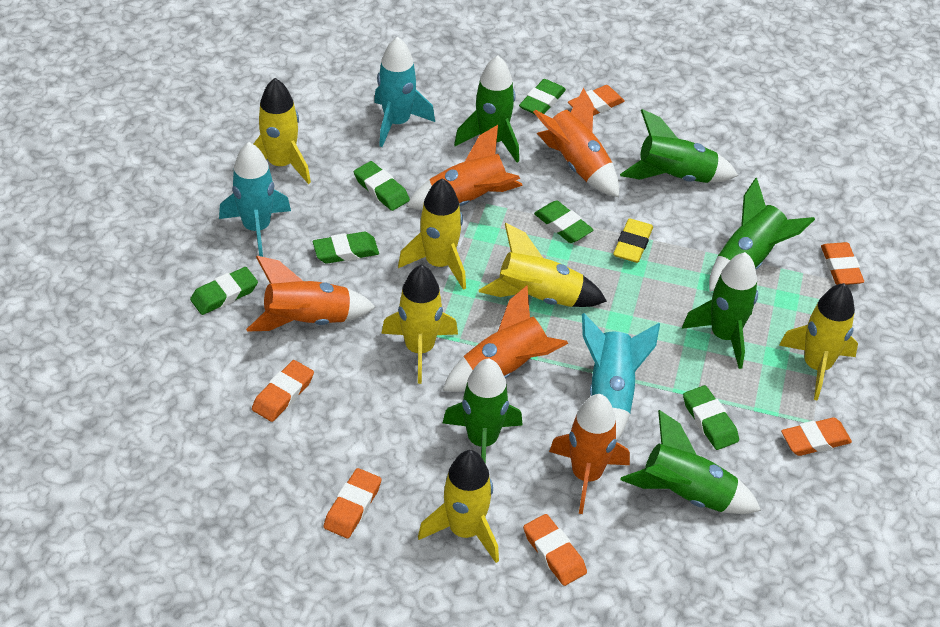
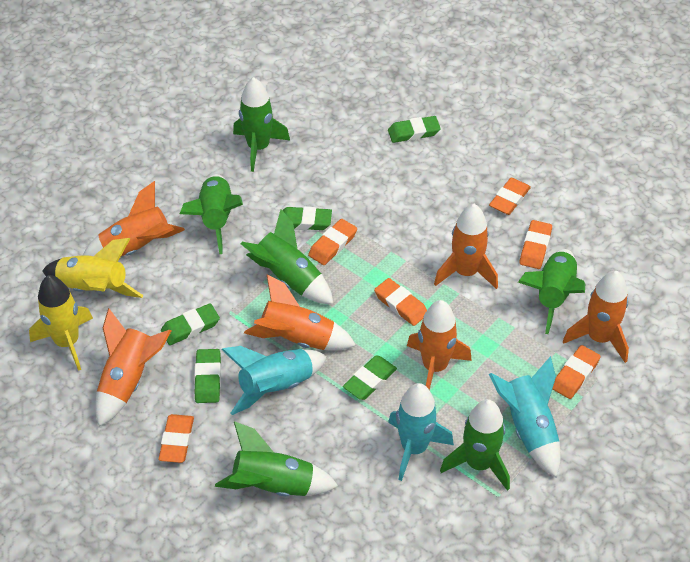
green eraser: [190,267,258,315] [313,232,379,264] [354,161,410,211] [519,79,566,114] [534,200,594,243] [683,385,739,450] = 6 -> [161,303,220,345] [194,349,221,403] [283,207,332,230] [343,356,397,400] [388,116,441,143] = 5
orange rocket: [246,256,376,332] [406,125,523,210] [443,285,568,392] [533,88,619,197] [549,394,630,514] = 5 -> [83,181,185,256] [95,308,171,427] [244,274,356,350] [407,300,472,390] [434,204,498,289] [563,271,629,363] = 6
yellow eraser: [613,219,653,263] = 1 -> none = 0
yellow rocket: [254,78,311,184] [381,265,458,384] [398,178,466,290] [418,450,499,563] [479,223,607,307] [779,283,858,401] = 6 -> [29,275,93,371] [42,238,143,298] = 2

